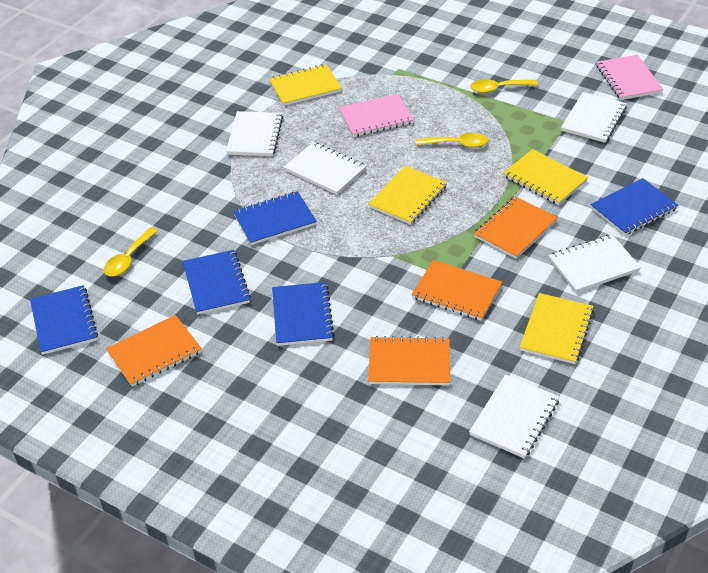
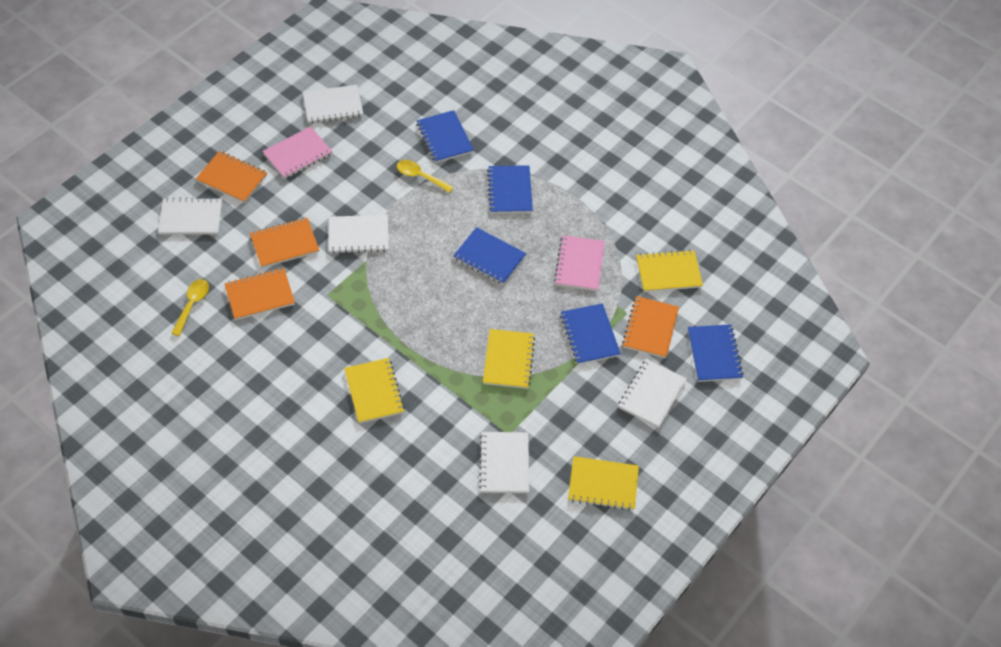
yellow spoon: [104,227,158,276] [416,133,488,148] [470,79,538,93] = 3 -> [171,279,209,336] [397,160,454,193] = 2

